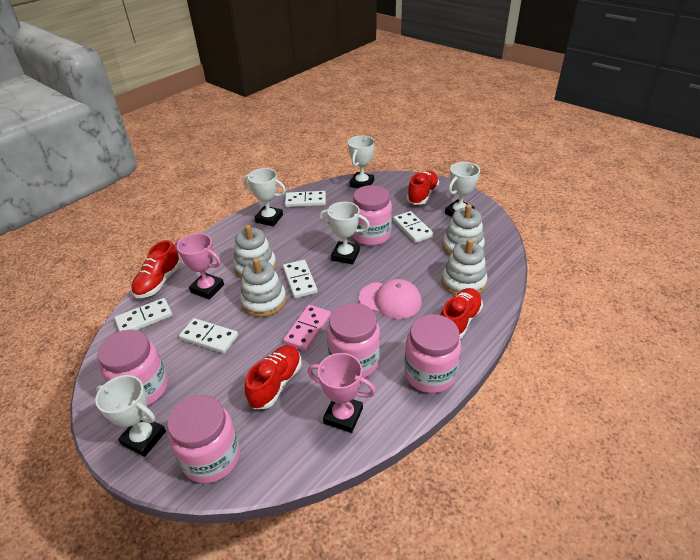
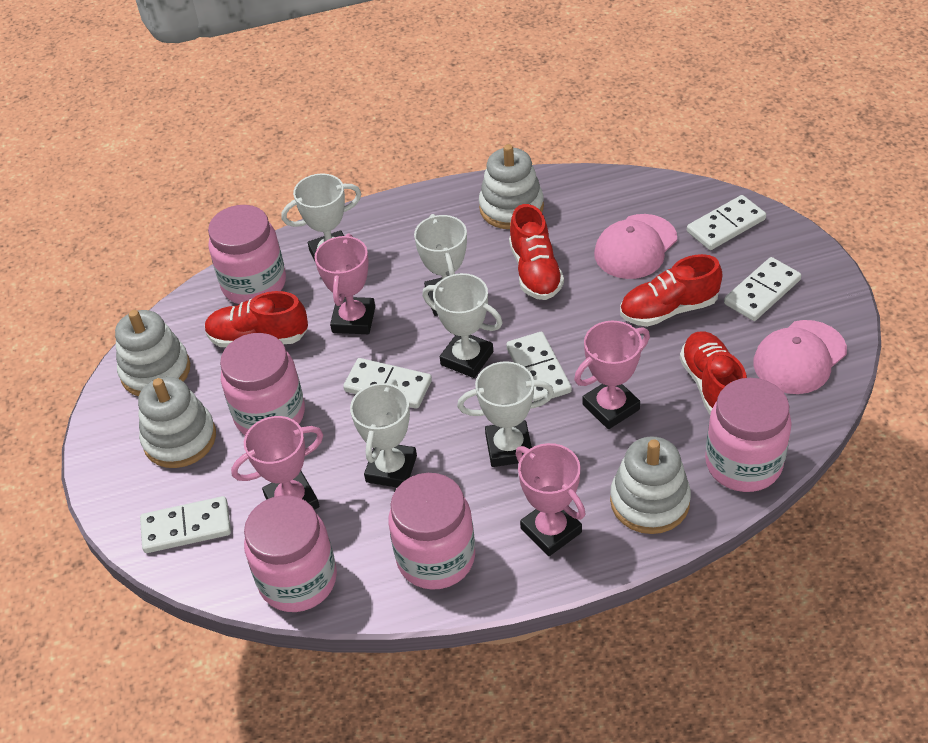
pink cap: [359,279,422,319] = 1 -> [594,214,677,279] [753,320,847,394] = 2
pink domino: [283,305,331,351] = 1 -> none = 0
pink trophy: [175,233,224,300] [308,353,376,433] = 2 -> [231,416,324,510] [314,234,375,334] [516,443,585,556] [574,321,650,429] = 4

